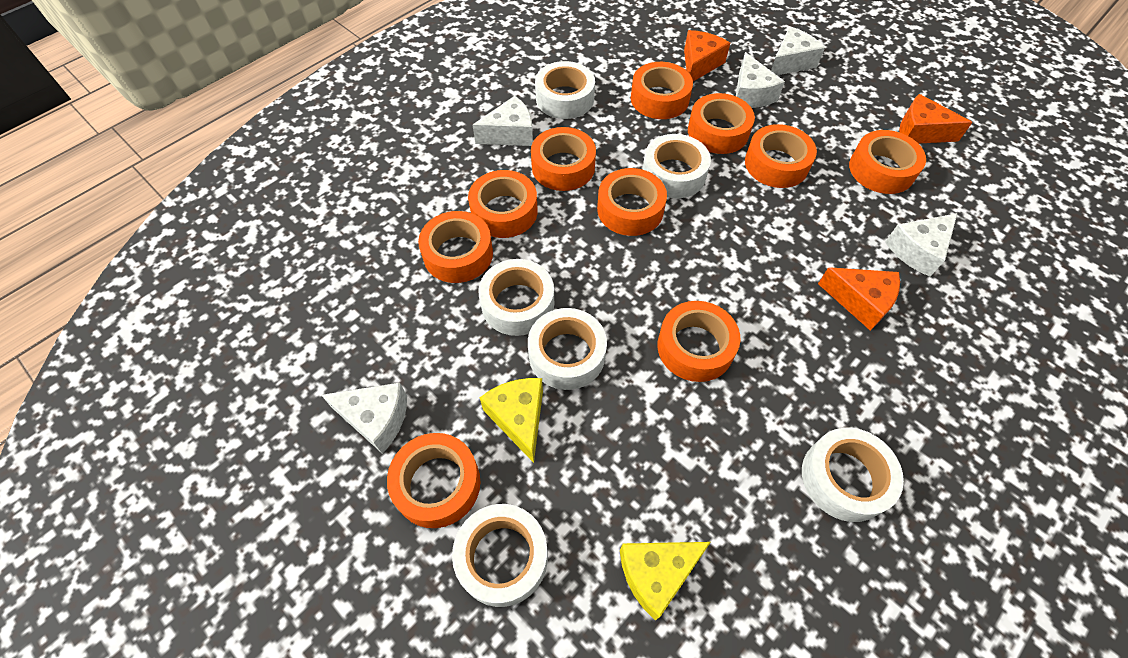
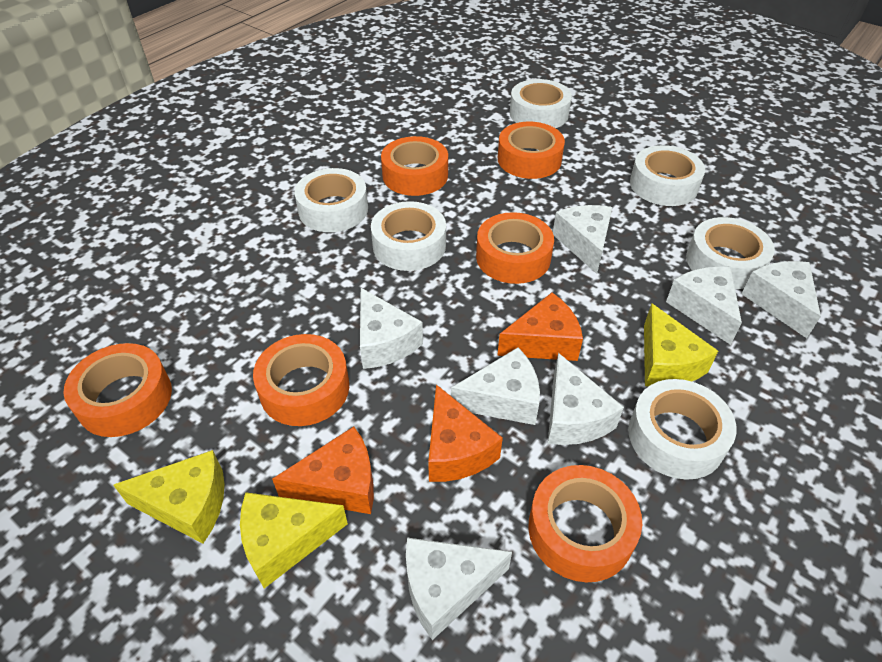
orange tape: [387,433,480,528] [418,211,493,283] [468,170,538,238] [531,127,596,191] [597,168,667,236] [631,62,693,119] [657,301,741,382] [688,93,755,154] [745,124,817,188] [849,130,926,194] = 10 -> [63,343,172,437] [253,334,349,426] [381,136,448,196] [476,212,554,284] [498,122,565,179] [528,465,642,582] = 6
white cheese: [321,383,407,454] [473,96,533,146] [736,52,785,108] [771,26,825,75] [885,213,958,277] = 5 -> [360,288,423,369] [406,538,512,640] [451,347,540,425] [548,353,624,445] [553,205,612,274] [666,267,742,345] [742,261,821,338] = 7
yellow cheese: [480,378,543,463] [620,542,711,620] = 2 -> [113,450,225,544] [240,492,348,589] [644,304,718,386] = 3

